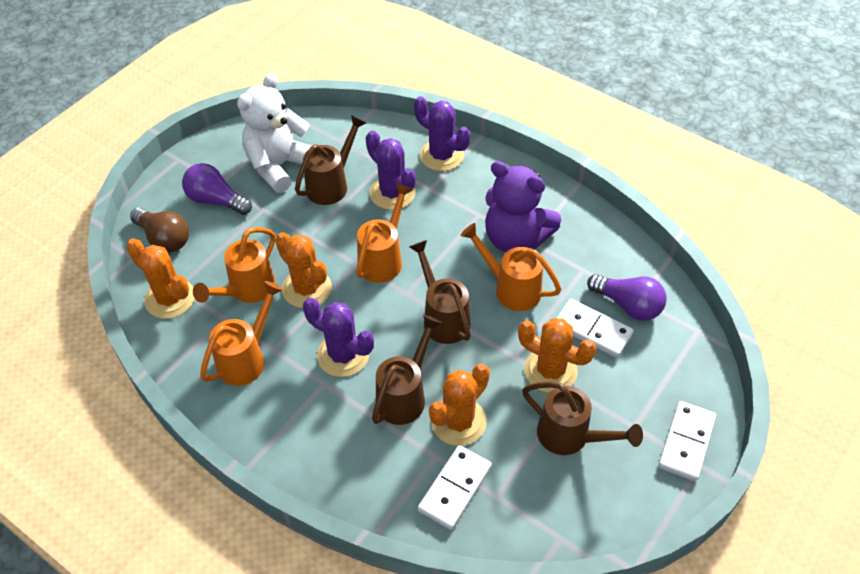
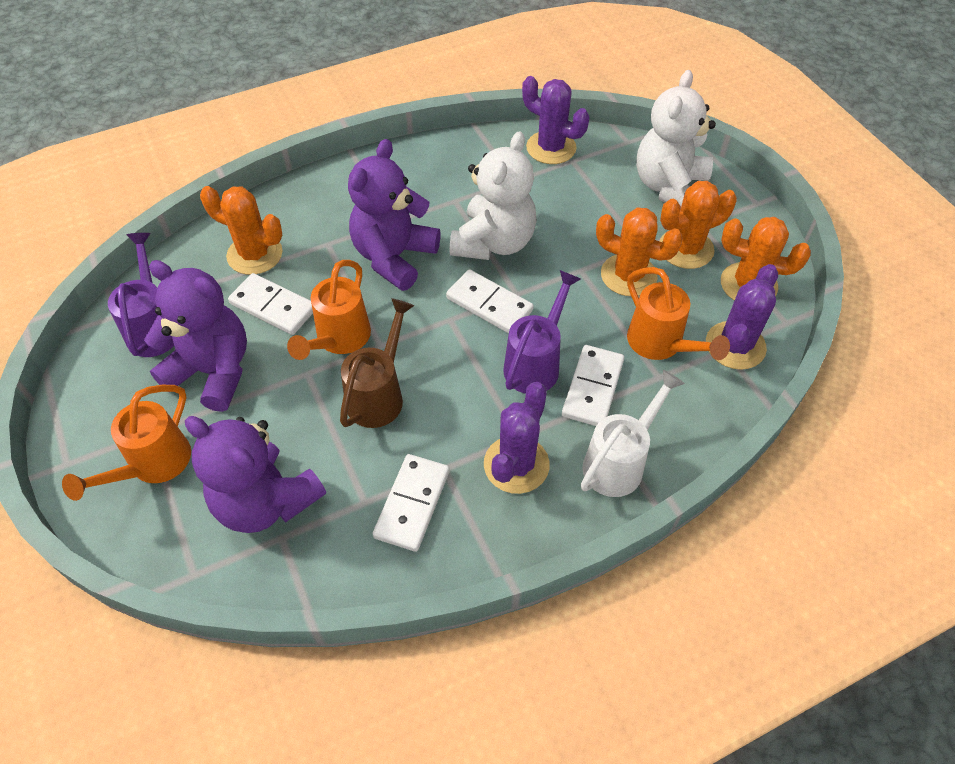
brown light bulb: [130,208,189,253] = 1 -> none = 0
brown watering can: [295,115,366,205] [372,315,442,425] [409,240,471,344] [522,381,643,455] = 4 -> [340,298,414,428] = 1
orange watering can: [193,227,276,303] [200,281,283,386] [356,183,413,283] [460,223,561,311] = 4 -> [62,385,191,501] [287,260,371,360] [627,267,730,360] = 3
purple light bulb: [182,163,252,215] [587,274,666,321] = 2 -> none = 0
purple teddy bear: [485,161,561,252] = 1 -> [144,260,247,412] [185,416,326,533] [348,139,441,291] = 3
purple watering can: none = 0 -> [108,233,174,357] [503,270,581,394] = 2
white domino: [418,445,492,530] [557,299,634,358] [658,401,716,481] = 3 -> [228,273,313,335] [373,454,450,552] [446,269,534,334] [562,345,624,426] = 4
white teddy bear: [237,73,311,193] = 1 -> [450,131,537,260] [636,70,716,206] = 2
white watering can: none = 0 -> [581,370,685,497] = 1

